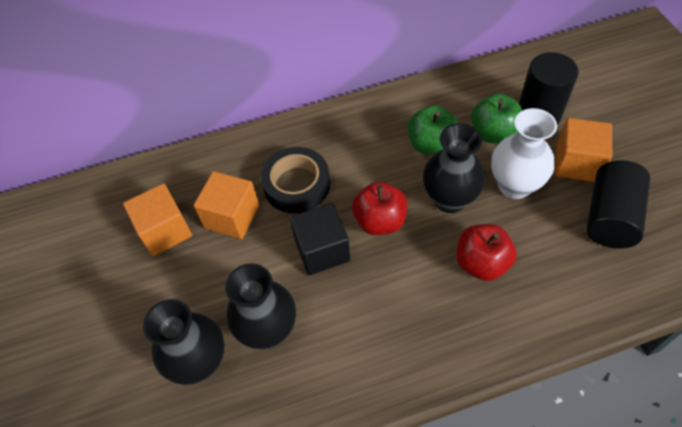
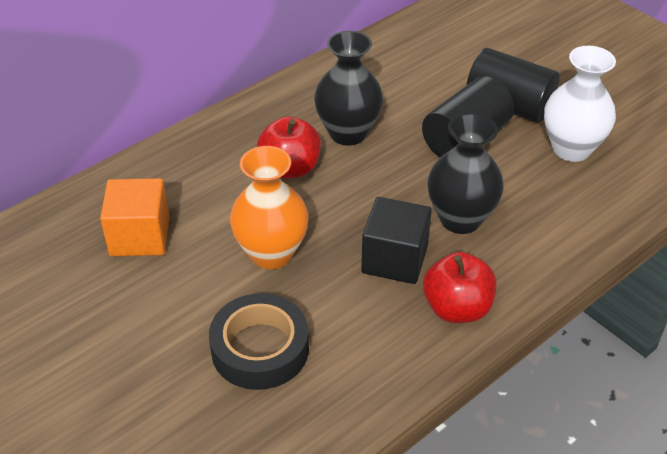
black vase: [143,299,225,385] [225,263,296,349] [423,123,486,213] = 3 -> [314,31,383,146] [428,113,504,234] = 2
green apple: [408,105,458,155] [471,94,523,143] = 2 -> none = 0
orange cube: [123,183,192,256] [193,171,259,239] [555,118,612,182] = 3 -> [100,178,169,256] = 1
orange vase: none = 0 -> [230,146,309,269] = 1

